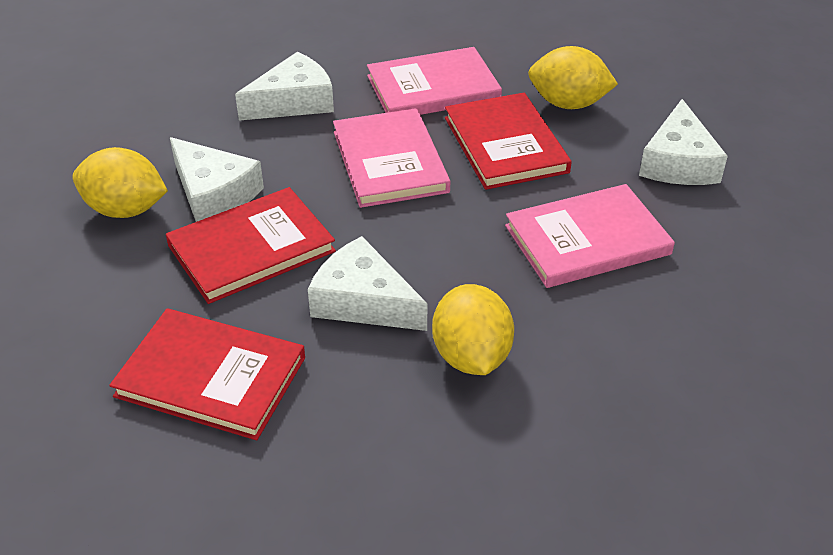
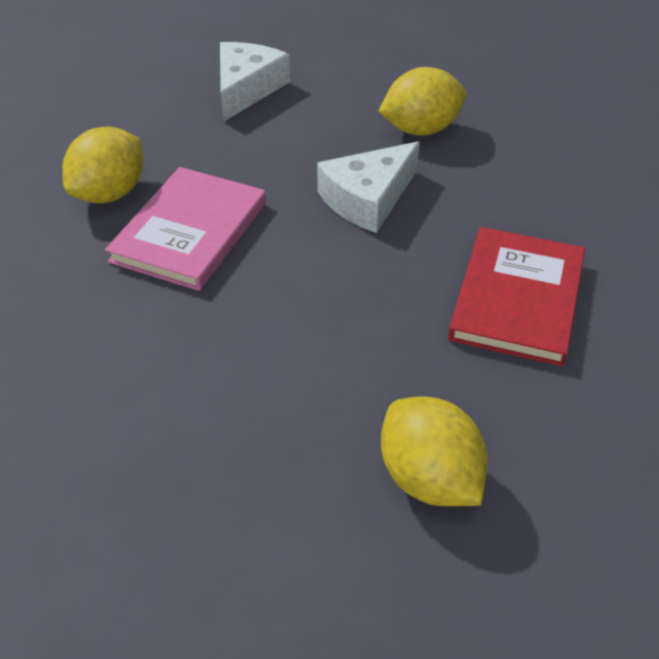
pink book: [333,108,450,208] [367,47,502,115] [505,184,675,288] = 3 -> [105,167,266,291] = 1
red book: [109,308,305,440] [166,187,336,304] [445,93,572,190] = 3 -> [448,227,585,366] = 1
white cheese: [170,137,264,222] [235,52,334,121] [308,236,427,331] [639,99,728,185] = 4 -> [220,42,290,121] [317,142,420,233] = 2

